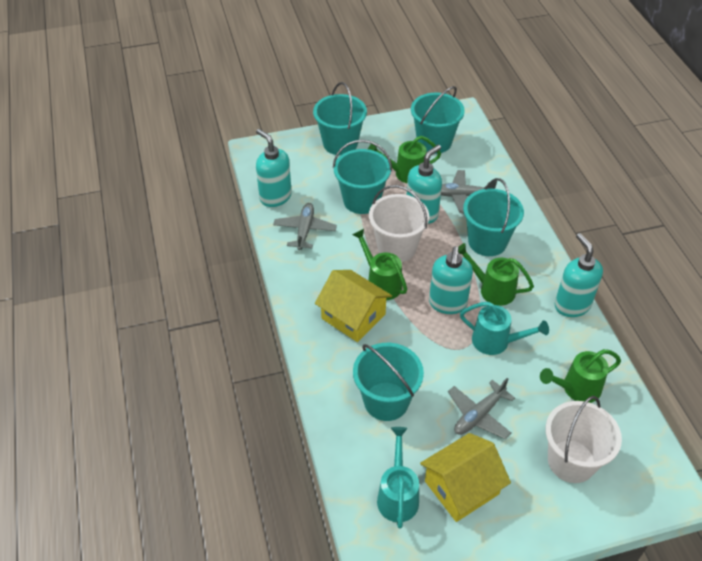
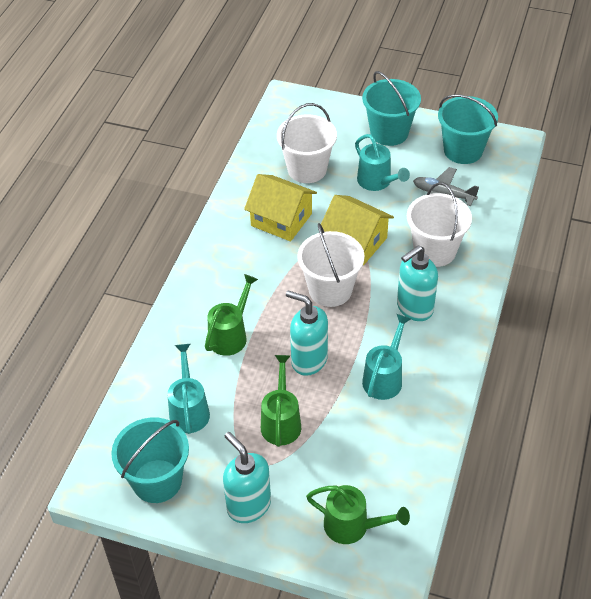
green watering can: [352,229,407,300] [368,136,441,183] [458,243,534,306] [540,349,621,403] = 4 -> [205,274,258,356] [261,355,301,447] [306,485,410,544] = 3
grey plane: [273,203,337,250] [441,170,497,213] [448,378,515,439] = 3 -> [413,167,479,206] = 1
turquoise bucket: [313,82,367,155] [333,140,392,214] [353,343,424,421] [411,86,465,154] [463,178,524,256] = 5 -> [111,417,189,503] [362,71,421,146] [438,94,498,164] = 3
turquoise soap dispenser: [256,129,292,207] [407,145,442,224] [429,246,473,314] [555,233,603,317] = 4 -> [223,432,271,523] [286,290,328,376] [397,245,438,321] = 3
turquoise watering can: [377,427,419,529] [460,302,549,355] = 2 -> [167,344,210,434] [355,134,410,191] [362,314,411,400] = 3
white bucket: [369,185,429,262] [546,396,622,483] = 2 -> [277,103,337,183] [297,223,364,307] [407,182,472,267] = 3

